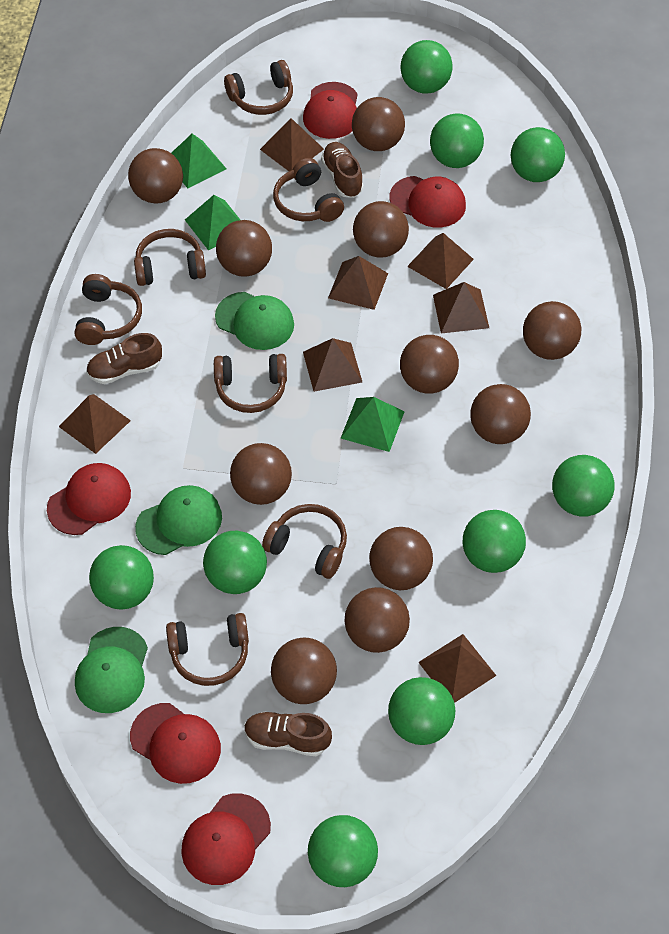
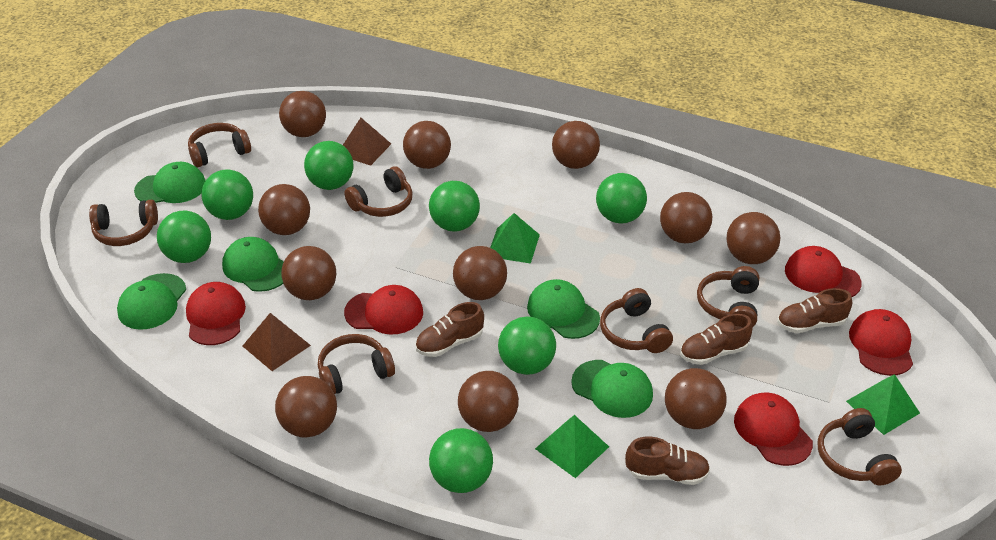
brown pyramid: [59,394,131,454] [260,118,324,171] [303,338,362,392] [328,256,388,310] [407,233,474,289] [418,634,496,703] [433,282,489,333] = 7 -> [243,313,311,371] [343,118,391,166] = 2
brown shoe: [86,333,162,384] [244,712,332,756] [321,142,364,198] = 3 -> [415,302,484,357] [625,436,710,485] [680,314,753,365] [777,288,852,333] = 4
green ball: [89,545,154,610] [203,531,267,594] [308,815,378,887] [388,677,456,745] [400,40,453,94] [430,114,484,168] [463,510,526,573] [511,127,565,182] [552,455,615,517] = 9 -> [157,211,211,263] [201,169,253,220] [304,141,353,190] [429,181,480,231] [429,428,493,493] [498,316,556,375] [596,173,647,224] = 7
green cap: [75,627,148,713] [135,485,222,555] [215,292,294,350] = 3 -> [117,273,186,330] [134,162,205,203] [222,237,284,292] [527,279,600,339] [571,360,653,418] = 5

